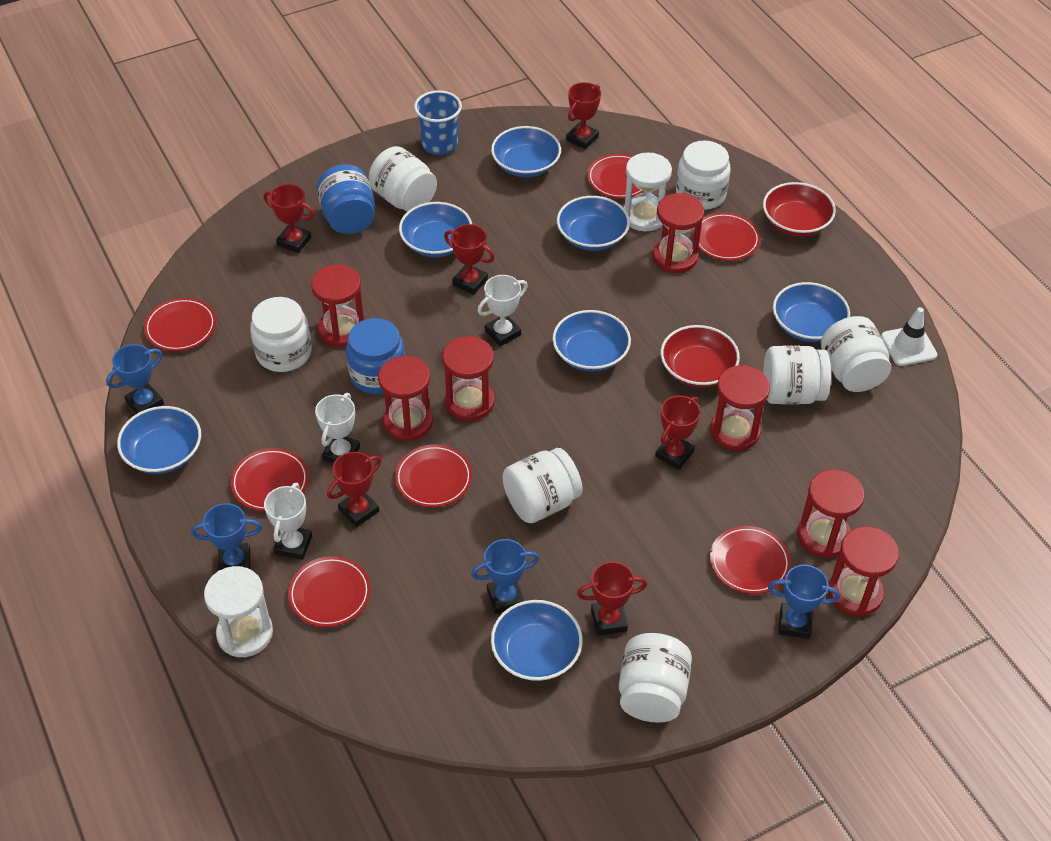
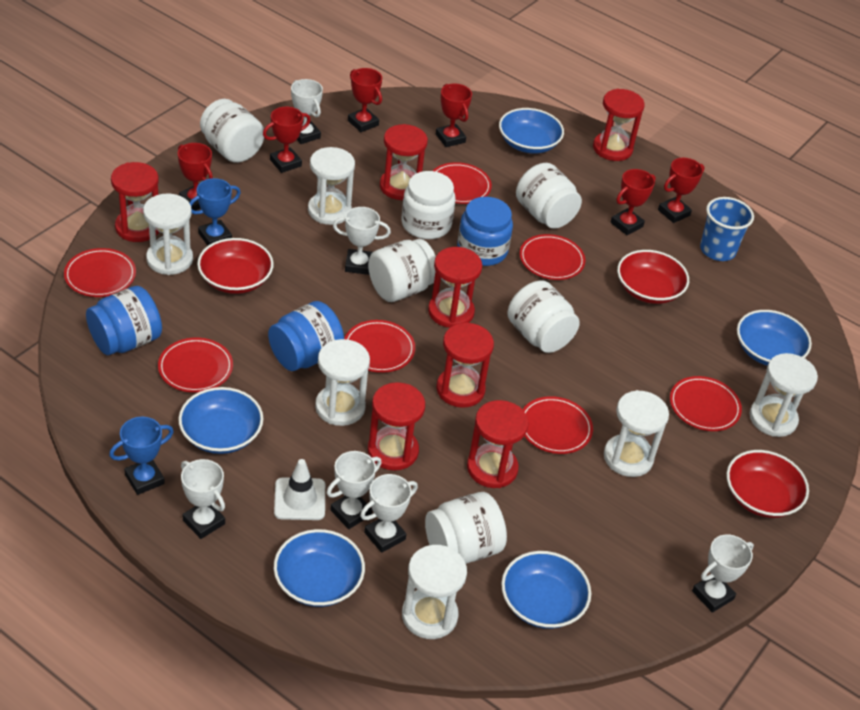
blue bowl: [117,406,201,474] [399,202,472,257] [491,126,561,177] [491,600,583,681] [552,310,631,372] [557,196,630,251] [773,282,850,342] = 7 -> [178,387,263,454] [274,529,365,607] [499,108,564,154] [501,551,591,629] [737,310,812,366] = 5
blue jar: [317,164,375,234] [346,318,405,394] = 2 -> [86,286,162,355] [268,301,344,371] [457,197,513,266] = 3
blue trophy: [106,344,164,414] [191,503,262,571] [471,539,539,614] [768,565,840,639] = 4 -> [109,417,174,495] [190,178,241,246] = 2
red bowl: [661,325,740,388] [763,182,836,236] = 2 -> [197,238,274,294] [617,250,689,304] [726,450,809,518] = 3
white hourglass: [204,566,273,657] [623,153,672,231] = 2 -> [143,194,193,275] [308,147,355,225] [315,339,370,426] [402,545,467,639] [604,390,669,477] [750,353,818,437] = 6
white jar: [250,297,312,372] [368,146,437,212] [502,448,583,523] [619,633,692,723] [676,140,731,210] [763,346,831,404] [821,316,891,392] = 7 -> [200,99,264,163] [368,239,436,302] [401,171,455,239] [425,492,507,564] [507,280,580,353] [516,163,582,229] = 6
white trophy: [264,483,312,560] [315,393,360,463] [477,275,528,347] = 3 -> [181,459,225,539] [291,79,323,144] [327,451,382,529] [333,207,391,275] [360,474,418,553] [692,534,754,613] = 6

